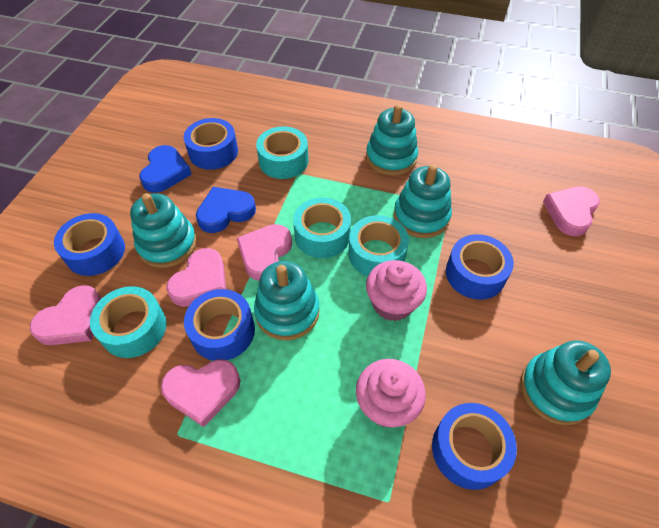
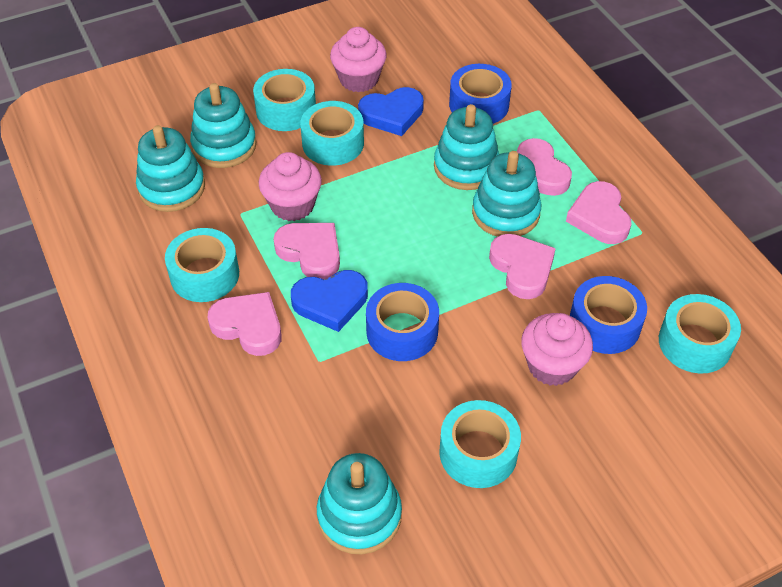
blue tape: [54,213,125,276] [184,118,238,170] [184,289,255,361] [432,403,517,490] [446,234,514,300] = 5 -> [366,283,439,361] [449,64,512,124] [570,276,647,354] = 3
pink cupcake: [356,359,426,428] [366,260,427,321] = 2 -> [259,152,322,221] [330,27,386,92] [521,313,593,386] = 3
turquoise tape: [90,286,166,358] [256,126,308,179] [293,197,351,258] [348,215,409,276] = 4 -> [165,228,239,302] [253,69,316,131] [300,101,364,166] [439,400,521,488] [659,294,741,373] = 5

